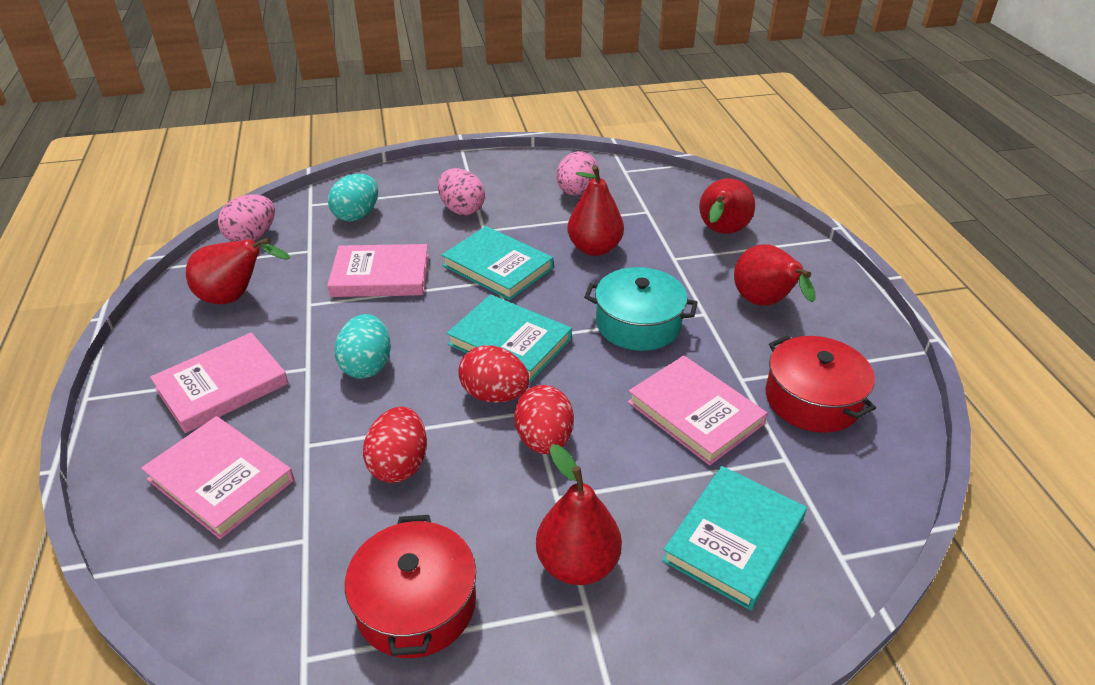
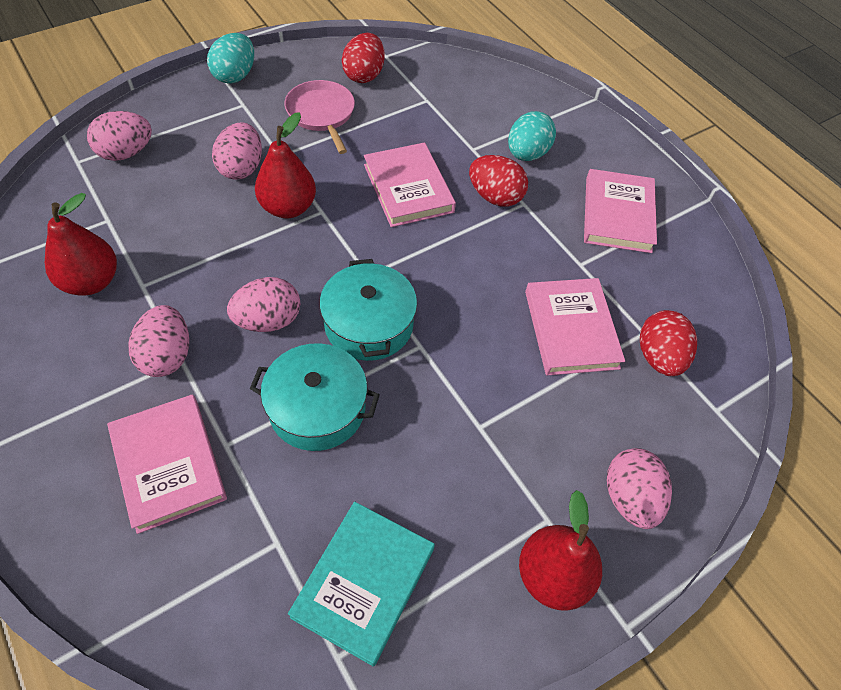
pink egg: [218,194,275,242] [438,168,485,215] [556,151,599,195] = 3 -> [87,111,152,161] [128,305,189,377] [212,123,262,180] [227,277,300,332] [607,448,672,529] = 5
pink pan: none = 0 -> [284,80,355,154] = 1
red pear: [186,238,290,304] [536,444,622,585] [567,165,624,256] [699,178,755,234] [734,244,816,306] = 5 -> [45,193,117,296] [255,112,316,218] [519,490,602,611] = 3
red pot: [345,515,476,658] [765,335,876,433] = 2 -> none = 0
turquoise book: [441,226,553,300] [447,294,572,382] [662,466,807,610] = 3 -> [288,502,435,666] = 1
turquoise pot: [584,267,698,351] = 1 -> [250,343,380,451] [320,259,417,361] = 2

